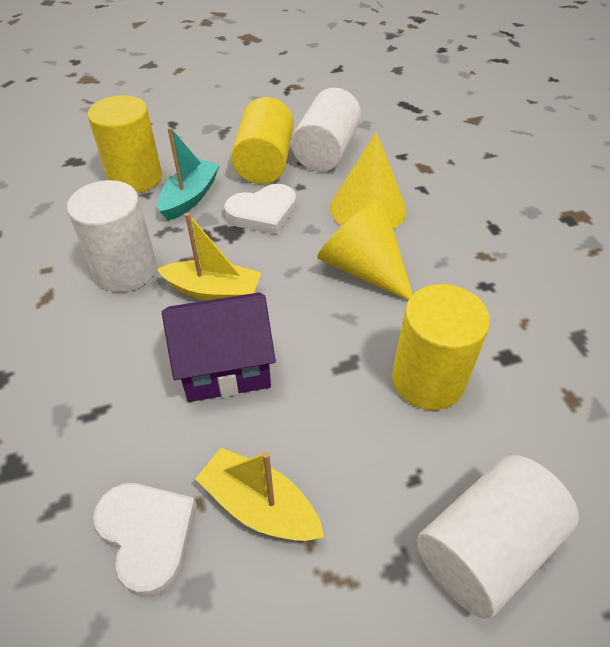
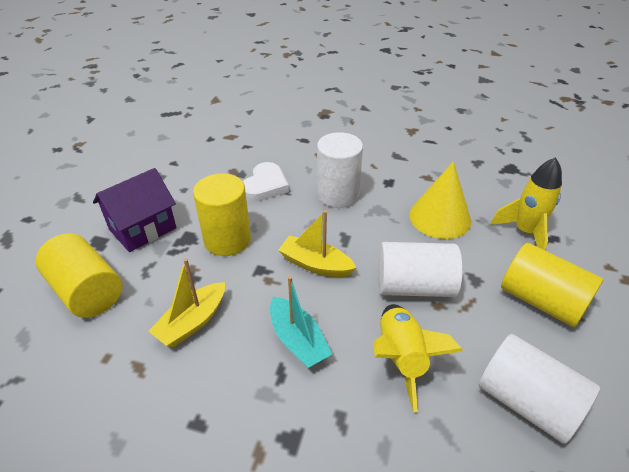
white heart: [93,483,197,597] [224,184,296,235] = 2 -> [243,162,289,202] = 1
yellow cone: [317,199,413,300] [330,132,407,229] = 2 -> [409,161,471,239] = 1
yellow rocket: none = 0 -> [373,304,463,412] [490,157,562,250] = 2

